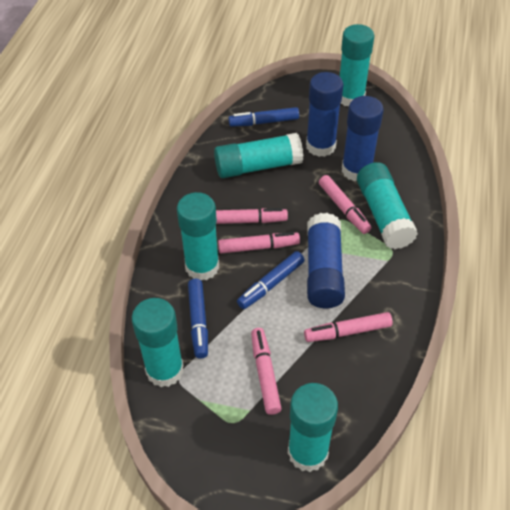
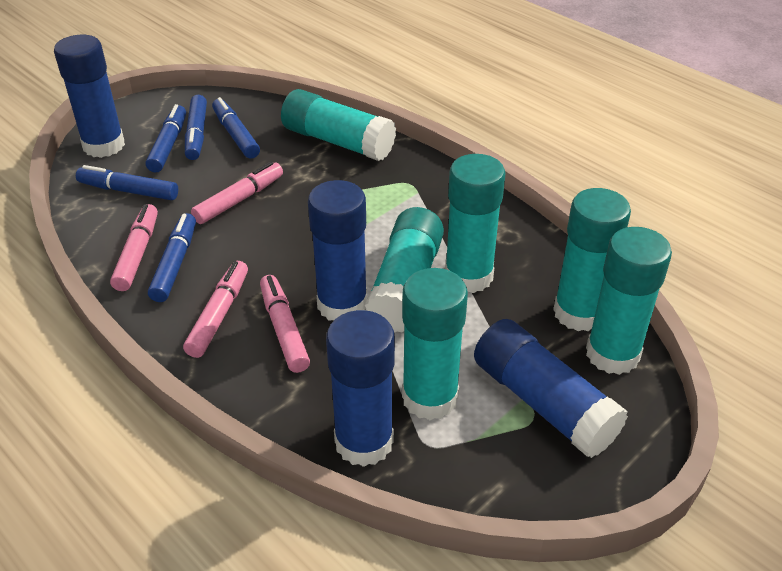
blue glue stick: [306,72,343,157] [307,213,345,308] [342,96,384,181] = 3 -> [54,35,125,158] [308,180,367,320] [326,310,395,467] [474,319,628,458] = 4
blue marker: [188,279,208,359] [228,107,299,127] [237,251,305,309] = 3 -> [76,165,178,200] [146,104,186,173] [148,213,196,302] [185,95,207,160] [212,97,260,159] = 5
pink marker: [216,208,288,224] [218,232,300,254] [251,328,282,415] [304,312,393,342] [319,175,371,234] = 5 -> [110,204,158,291] [183,261,248,358] [191,162,283,224] [260,275,310,373] = 4

